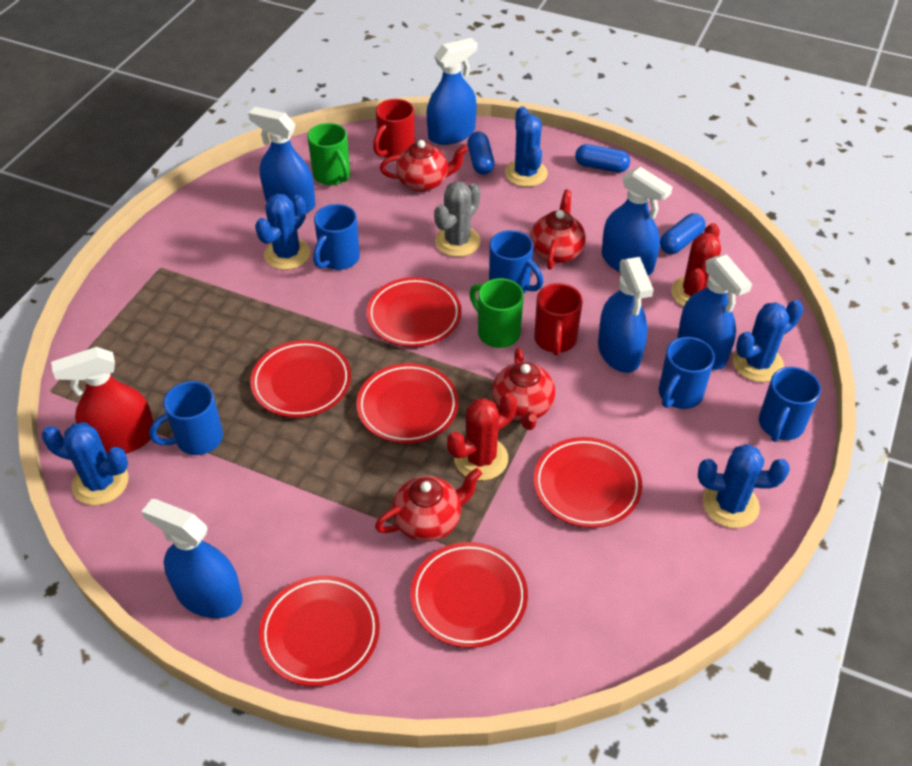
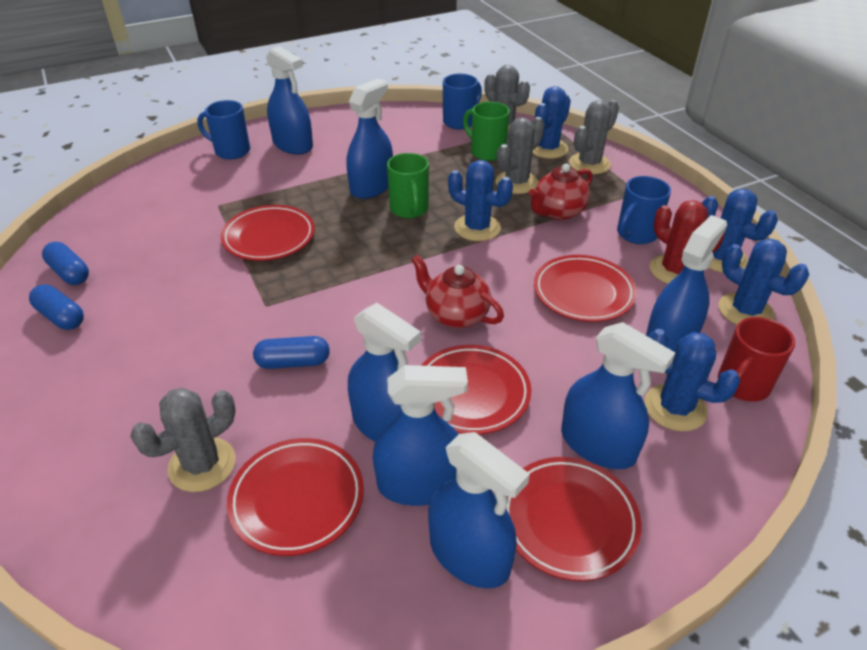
blue mug: [149,381,223,455] [313,204,360,270] [489,230,543,293] [659,337,715,409] [759,367,821,442] = 5 -> [197,100,250,159] [443,74,482,130] [617,176,671,244] = 3
blue spray bottle: [141,499,243,618] [248,107,315,213] [427,38,477,145] [598,257,654,373] [602,167,672,275] [677,254,752,370] = 6 -> [266,46,313,154] [346,79,393,199] [348,303,421,442] [373,365,468,506] [428,432,530,589] [561,322,675,469] [646,215,727,351] = 7
grey cactus: [434,181,481,257] = 1 -> [130,387,236,492] [484,65,530,130] [496,117,545,194] [569,100,619,174] = 4
red cactus: [447,393,517,481] [671,223,721,307] = 2 -> [650,200,725,284] = 1
red mug: [373,99,415,158] [534,283,583,356] = 2 -> [718,317,795,402] = 1
red plate: [250,340,351,418] [259,575,380,687] [356,363,459,444] [367,277,462,347] [410,542,528,648] [533,437,642,528] = 6 -> [221,205,315,261] [227,438,364,556] [421,345,531,435] [506,457,642,581] [534,255,637,322] = 5
red spray bottle: [51,347,154,454] = 1 -> none = 0
red teapot: [375,468,482,542] [380,140,468,192] [492,348,555,430] [530,190,586,270] = 4 -> [411,255,504,328] [529,164,592,220] = 2

